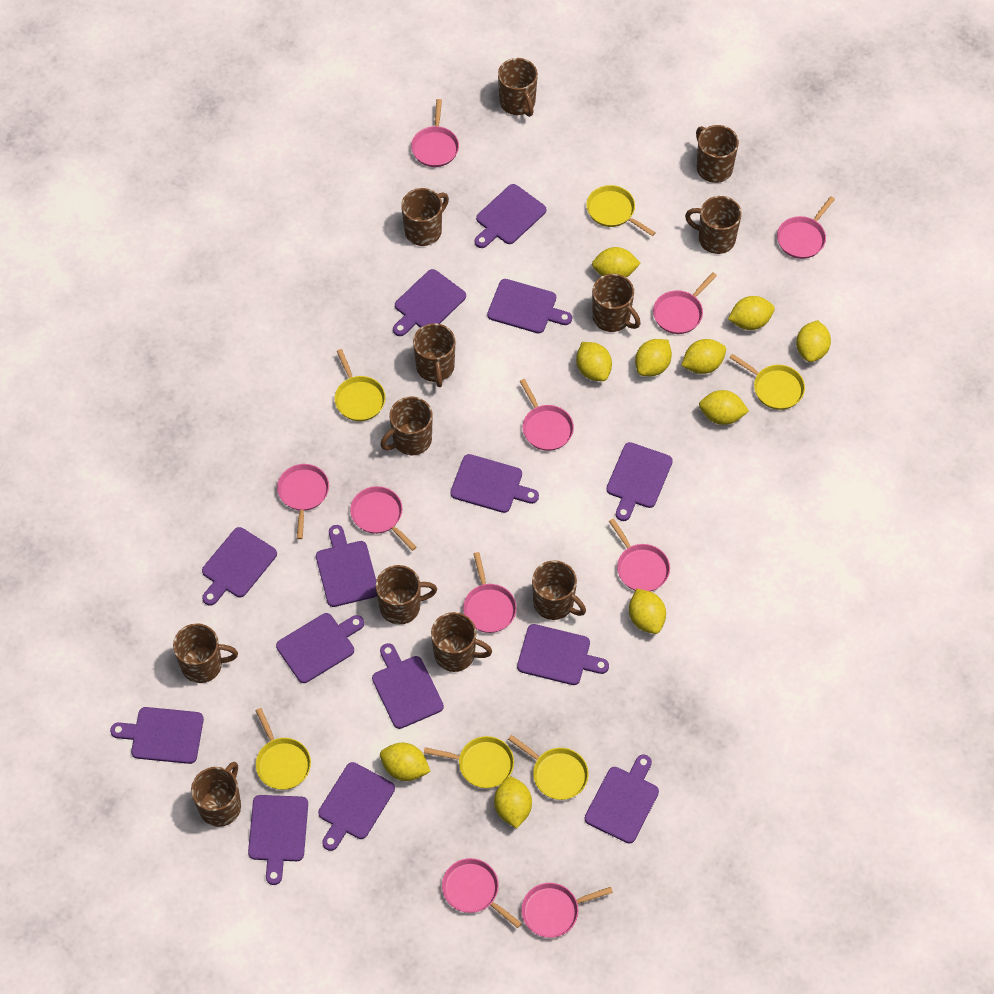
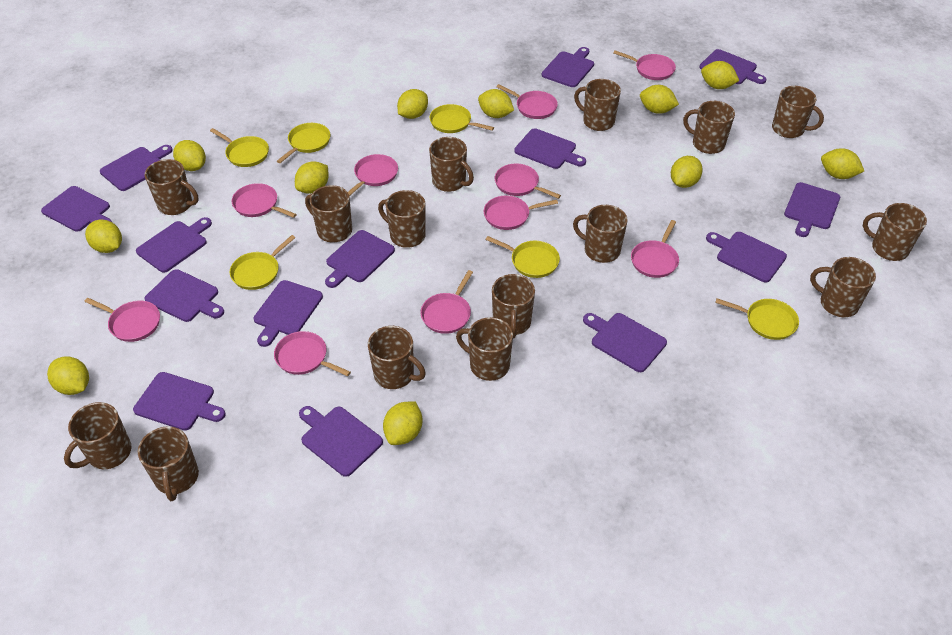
brown mug: [173,623,238,683] [191,762,241,827] [376,565,437,625] [380,396,433,455] [401,188,449,246] [413,323,455,387] [431,612,492,672] [498,58,538,117] [532,560,586,620] [592,274,641,332] [685,196,742,254] [696,125,739,183] = 12 -> [64,402,131,469] [138,426,199,501] [145,159,199,215] [305,185,352,242] [368,326,426,389] [378,190,426,248] [429,137,474,192] [456,317,513,381] [492,274,535,339] [573,205,628,263] [574,79,621,131] [683,101,735,154] [772,86,824,138] [810,257,876,317] [863,203,927,261] = 15
yellow lemon: [380,743,431,781] [494,777,532,829] [576,342,612,381] [592,247,640,278] [629,589,666,634] [635,339,672,376] [681,339,726,374] [699,390,749,425] [728,296,775,330] [796,320,831,362] = 10 -> [47,356,89,395] [85,220,122,253] [173,140,206,171] [295,161,329,194] [383,401,422,445] [397,89,428,119] [478,89,514,118] [640,85,679,114] [671,156,703,188] [701,61,739,89] [821,148,864,179] = 11

